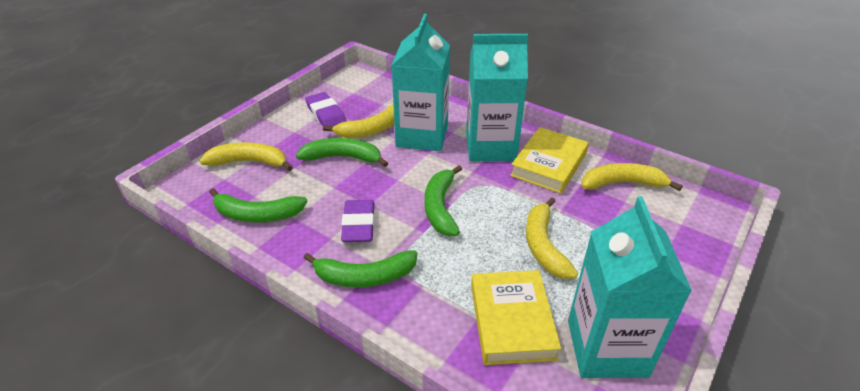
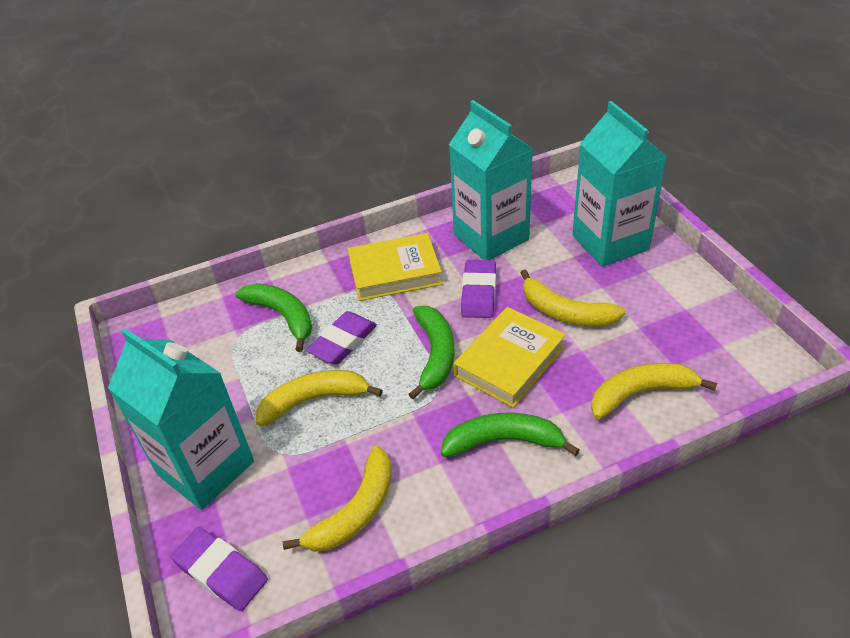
green banana: [209,188,307,223] [296,138,388,167] [304,250,418,288] [424,165,462,236] = 4 -> [235,283,312,352] [408,306,455,399] [441,413,580,458] = 3
purple eraser: [305,92,346,127] [341,200,375,242] = 2 -> [171,527,268,611] [306,311,377,364] [461,260,496,318] = 3

